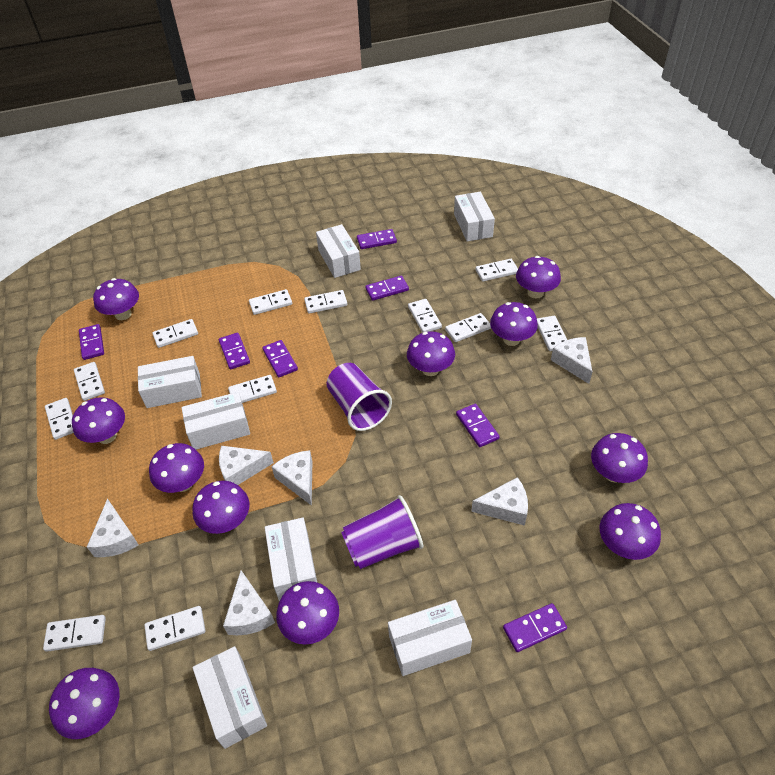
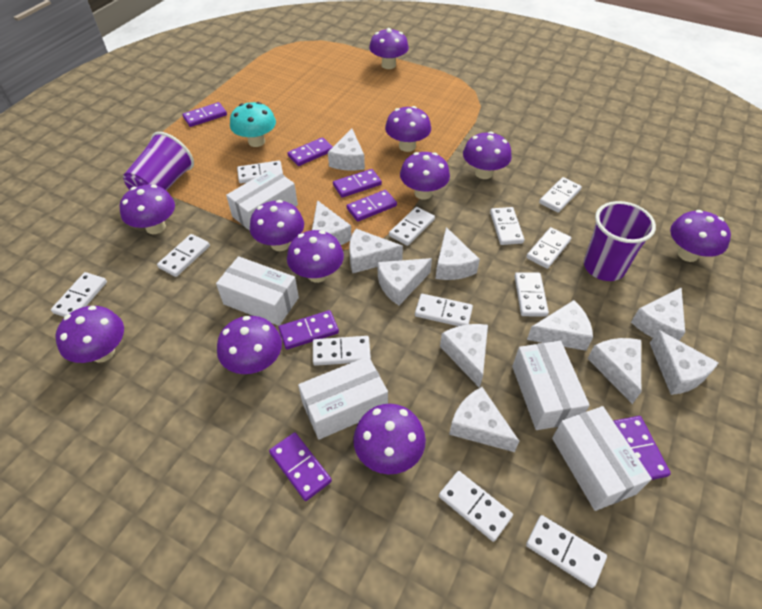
turquoise mushroom: none = 0 -> [230,102,276,147] = 1
white box: [138,356,202,408] [181,392,250,450] [193,646,267,749] [265,518,317,601] [316,224,361,278] [388,600,472,676] [454,192,495,241] = 7 -> [216,256,299,326] [226,168,298,231] [298,356,388,440] [512,341,590,430] [552,406,652,511] = 5
white cheese: [87,498,139,557] [219,446,274,485] [223,570,275,635] [271,450,312,506] [471,477,528,526] [551,337,592,384] = 6 -> [312,200,352,245] [328,129,365,171] [349,229,403,273] [378,258,432,305] [435,227,480,280] [440,324,488,388] [449,387,519,452] [527,300,593,351] [587,338,641,404] [631,287,685,341] [650,330,719,395] = 11

